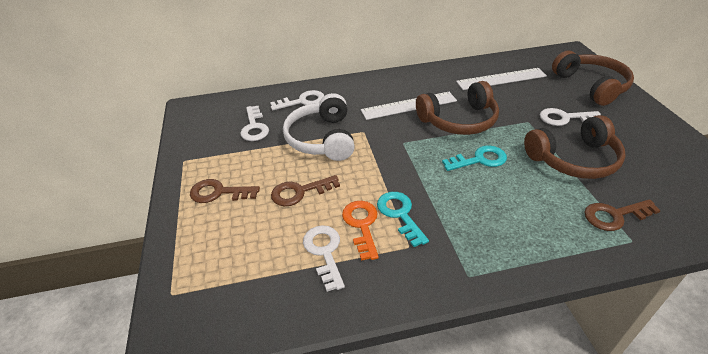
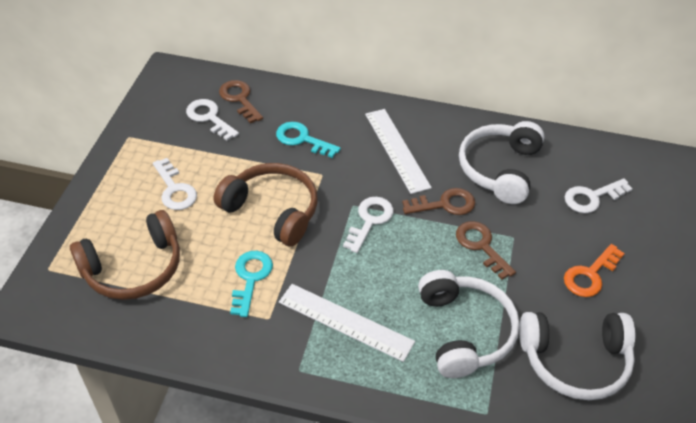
brown headphones: [416,81,499,135] [524,115,626,179] [552,51,634,106] = 3 -> [70,210,180,300] [214,163,318,246] = 2
white headphones: [283,93,355,161] = 1 -> [418,270,520,378] [459,121,544,204] [519,312,635,400] = 3

